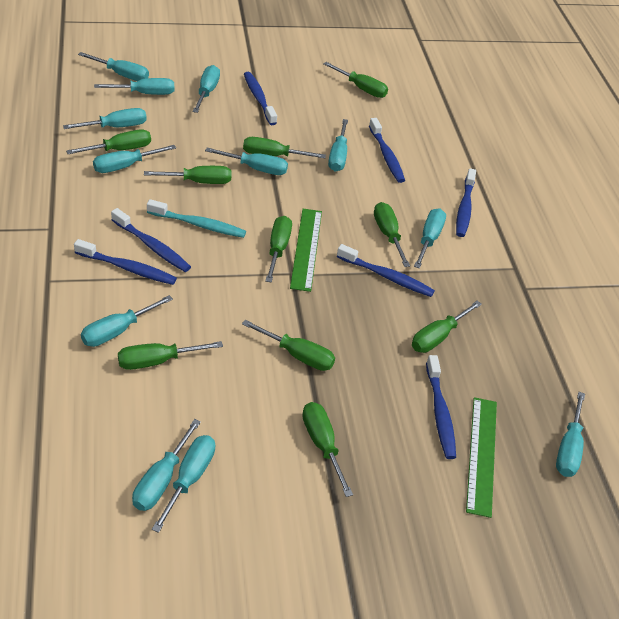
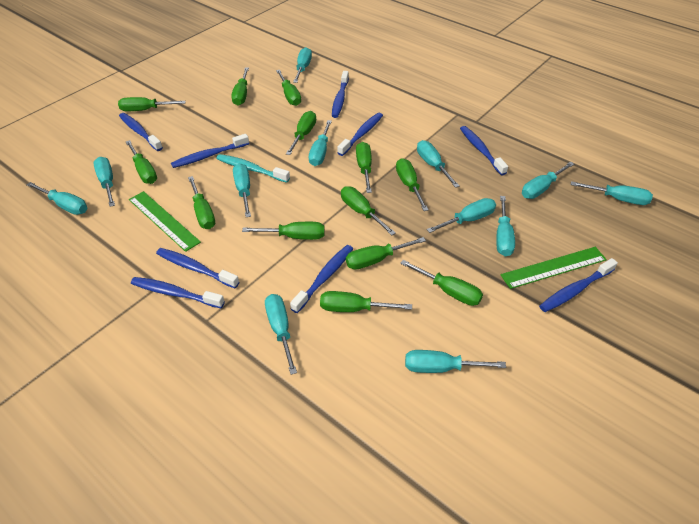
blue toothbrush: [74,239,177,285] [111,208,191,272] [244,72,277,125] [337,244,435,297] [369,118,405,183] [426,355,456,459] [456,168,476,237] = 7 -> [119,113,163,151] [131,277,225,308] [156,248,239,288] [171,134,249,168] [290,245,353,313] [332,71,349,118] [337,113,383,156] [460,126,508,176] [539,258,618,312] = 9
green screwdriver: [66,129,151,154] [118,341,223,370] [144,166,231,184] [242,320,335,371] [243,137,326,158] [265,216,292,283] [302,402,353,497] [323,62,388,98] [374,202,410,267] [412,301,482,353] = 10 -> [118,97,186,111] [126,140,157,184] [188,176,215,229] [231,67,249,106] [242,222,325,240] [276,70,301,106] [286,111,316,155] [320,291,412,312] [341,186,396,236] [346,237,426,270] [356,142,372,193] [396,158,429,211] [400,260,483,306] = 13

